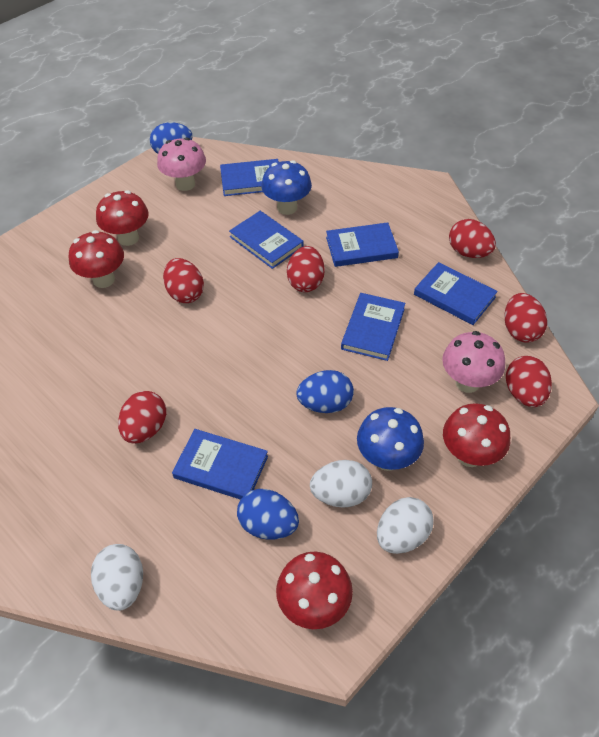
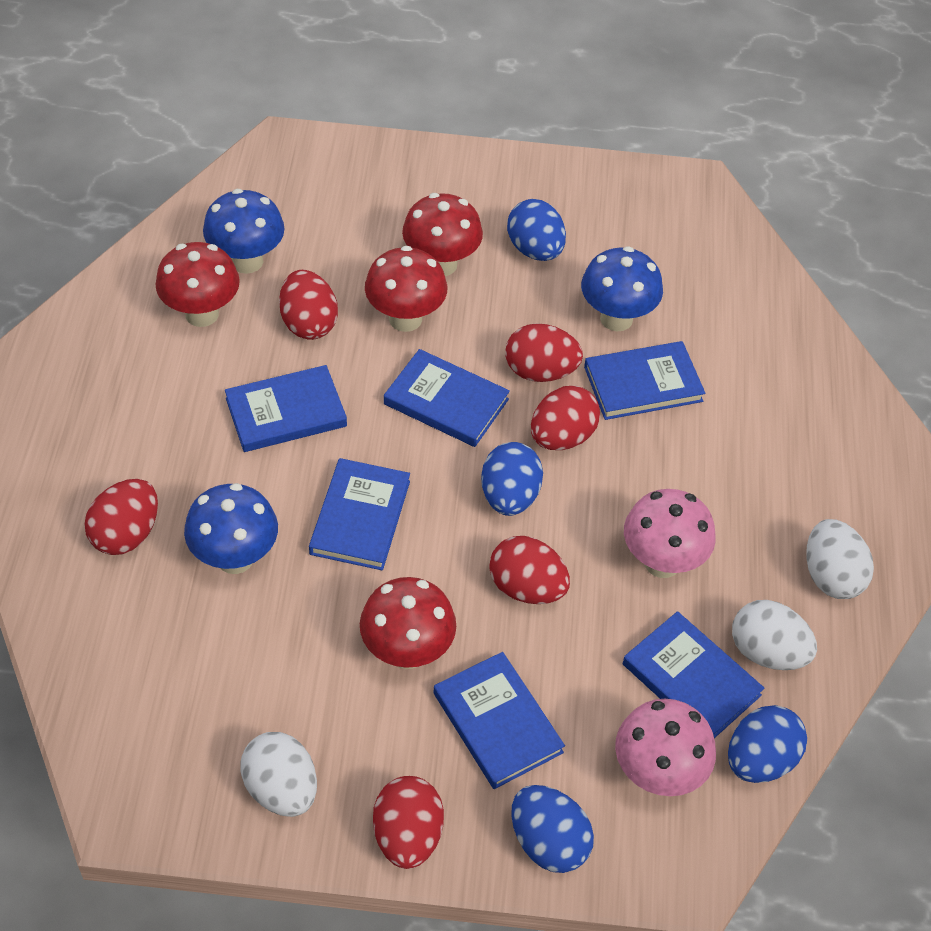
blue egg: [150,122,192,154] [237,489,299,540] [297,370,354,413] = 3 -> [481,442,543,516] [507,199,566,261] [511,785,594,873] [728,705,807,783] = 4
blue mushroom: [261,160,312,215] [357,407,424,471] = 2 -> [184,483,278,574] [203,189,285,274] [581,246,663,332] = 3

